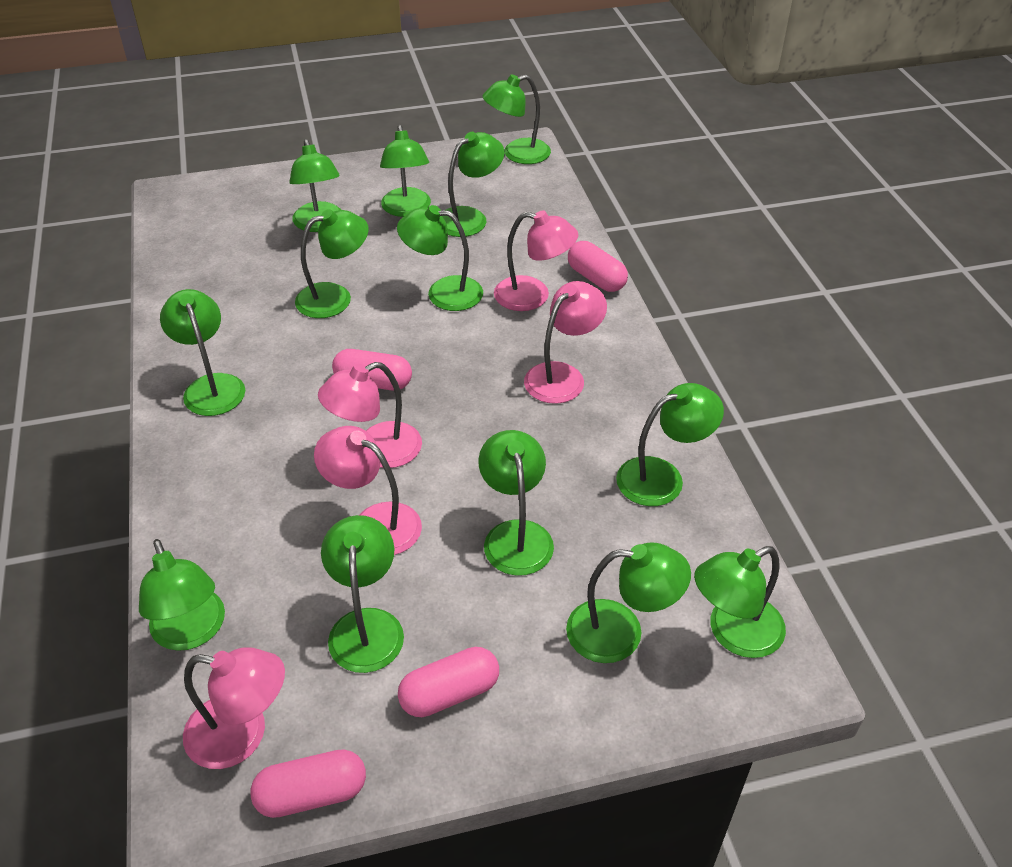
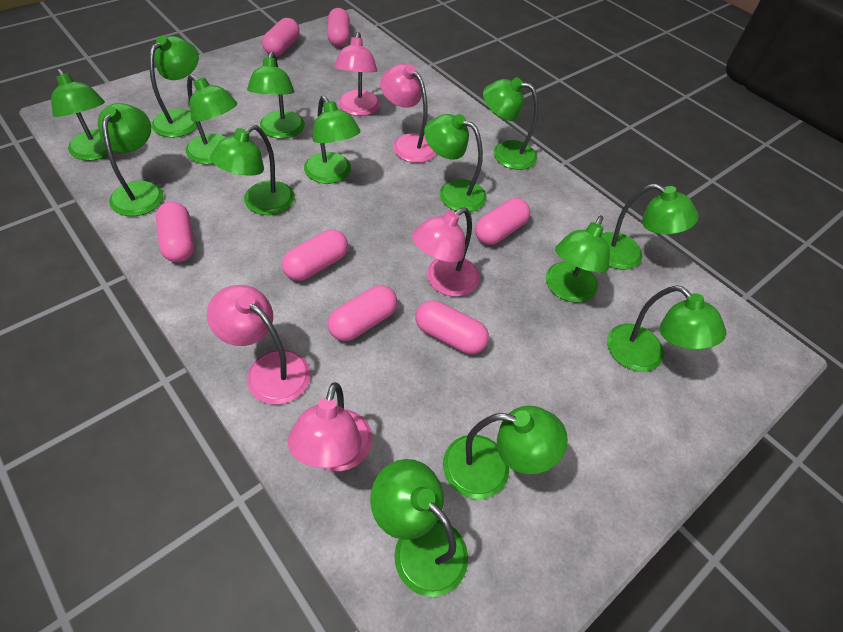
green lamp: [139,539,225,651] [160,289,245,416] [289,139,341,232] [295,209,369,318] [321,515,404,673] [380,125,431,217] [397,205,483,311] [442,132,504,237] [478,430,554,576] [483,74,551,164] [566,542,691,663] [616,383,724,506] [694,546,786,658] = 13 -> [51,69,115,161] [98,103,163,216] [149,36,199,138] [186,74,237,165] [210,125,295,215] [247,52,305,139] [304,96,360,184] [370,459,468,597] [424,114,487,212] [443,406,568,499] [483,77,538,170] [546,216,610,303] [601,184,699,270] [607,285,726,372] = 14
pink capsule: [250,749,366,818] [332,349,412,391] [398,647,499,717] [568,241,628,292] = 4 -> [156,202,194,262] [262,18,300,56] [282,229,348,281] [327,8,350,47] [328,285,397,341] [415,300,489,354] [475,198,530,245] = 7

